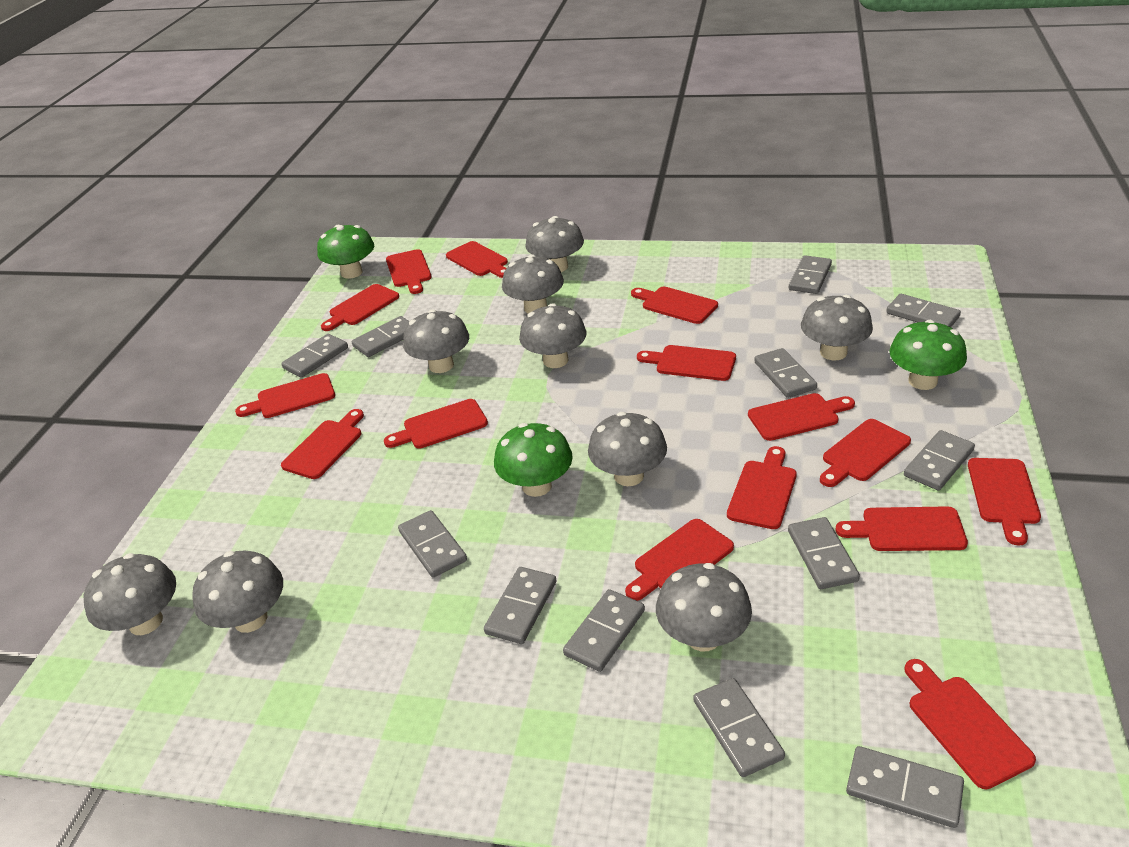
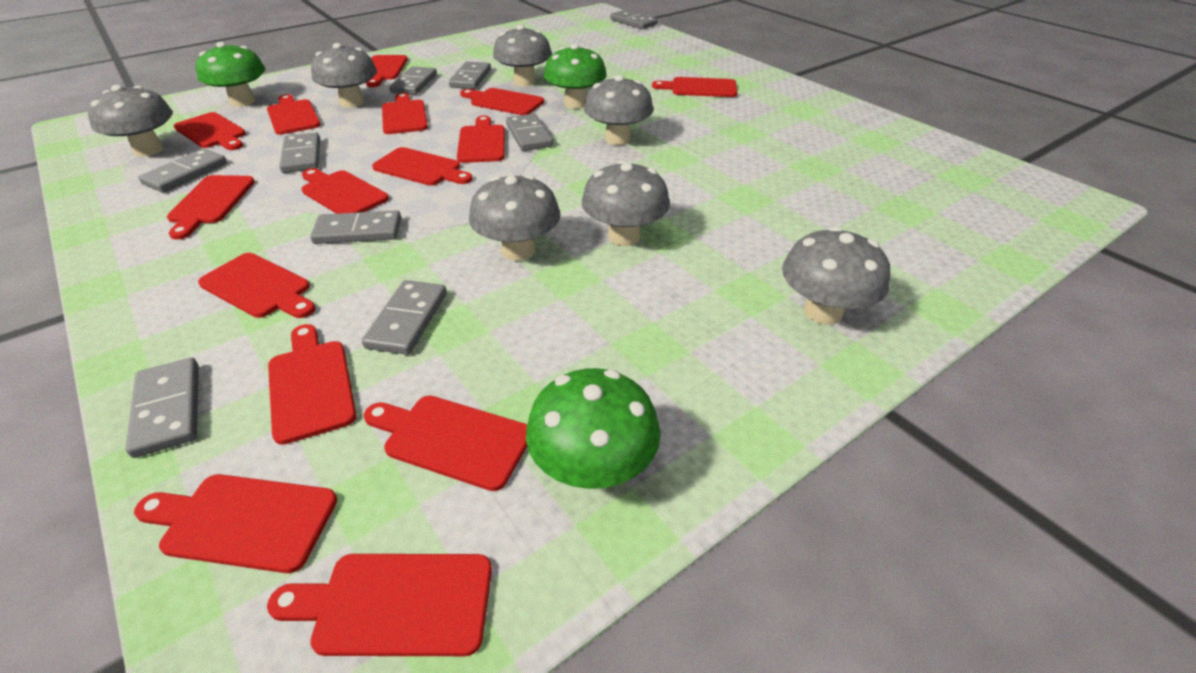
grey domino: [281,334,348,378] [352,316,410,357] [398,510,467,577] [484,567,556,644] [563,589,645,672] [693,678,785,777] [754,348,817,398] [788,517,860,589] [789,255,832,294] [846,746,964,828] [886,294,961,327] [904,430,975,491] = 12 -> [126,358,199,458] [138,149,227,193] [279,132,320,173] [310,210,401,244] [362,280,447,355] [389,66,437,95] [449,62,491,89] [506,114,553,151] [611,10,658,29] = 9
grey mushroom: [84,553,176,635] [192,550,283,633] [403,309,469,373] [502,254,564,313] [519,303,586,368] [525,216,584,272] [588,412,667,486] [656,563,752,652] [801,295,873,360] = 9 -> [88,85,173,157] [311,43,377,108] [469,175,560,261] [493,25,552,86] [581,160,670,246] [584,75,653,145] [782,227,890,325] = 7

